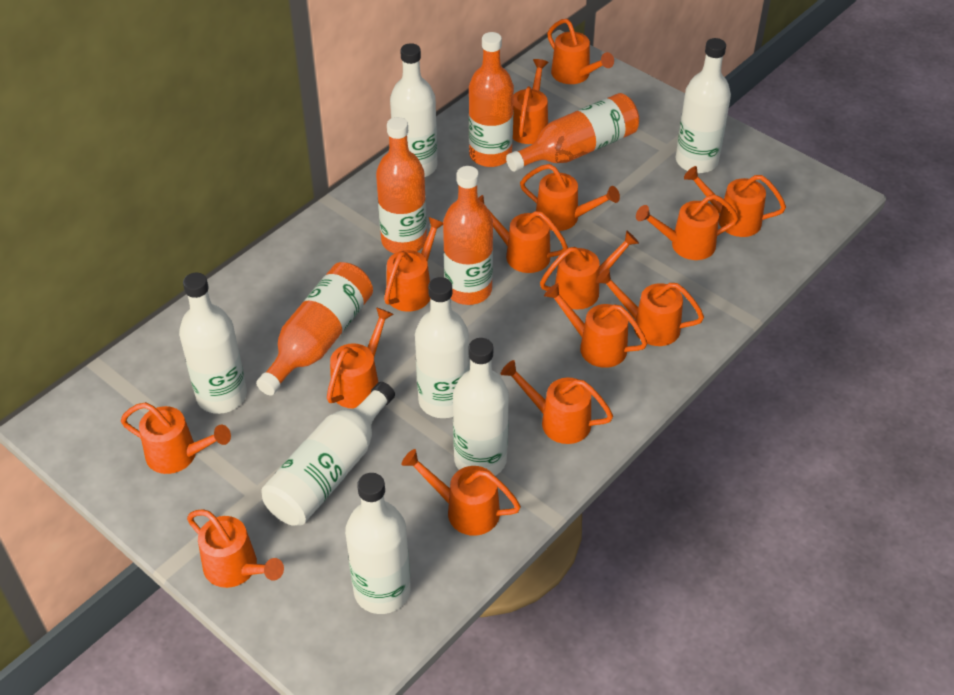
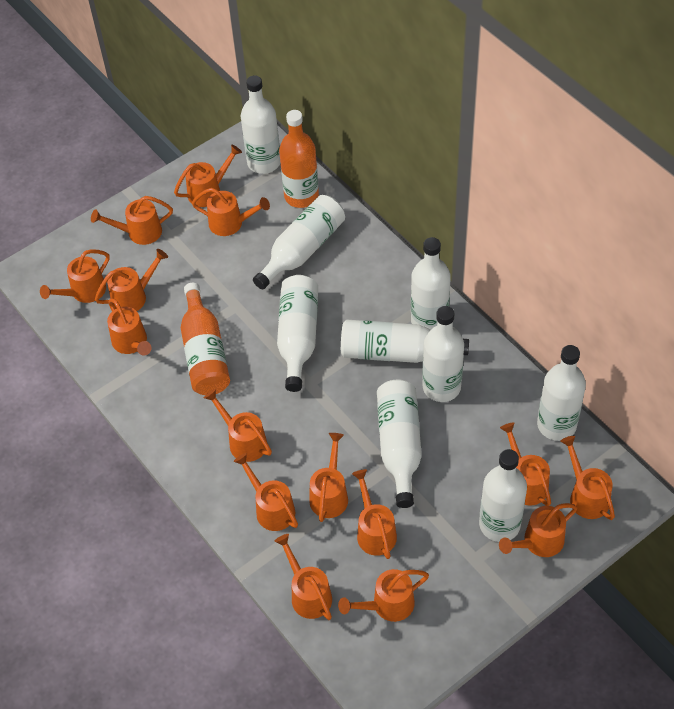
orange bottle: [256,262,373,395] [376,117,427,254] [443,166,493,305] [469,32,514,167] [506,93,639,172] = 5 -> [181,283,230,395] [279,110,319,208] = 2
white bottle: [179,273,247,414] [261,382,395,526] [345,473,411,614] [390,43,437,177] [415,277,469,418] [453,338,509,476] [676,38,731,173] = 7 -> [241,75,280,174] [253,195,345,289] [277,275,318,392] [341,320,469,363] [377,380,422,508] [411,237,451,330] [422,306,464,402] [479,449,527,542] [537,345,586,441] = 9

